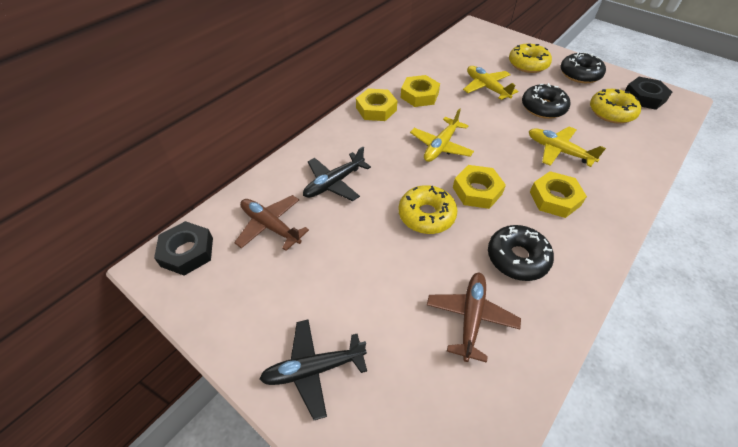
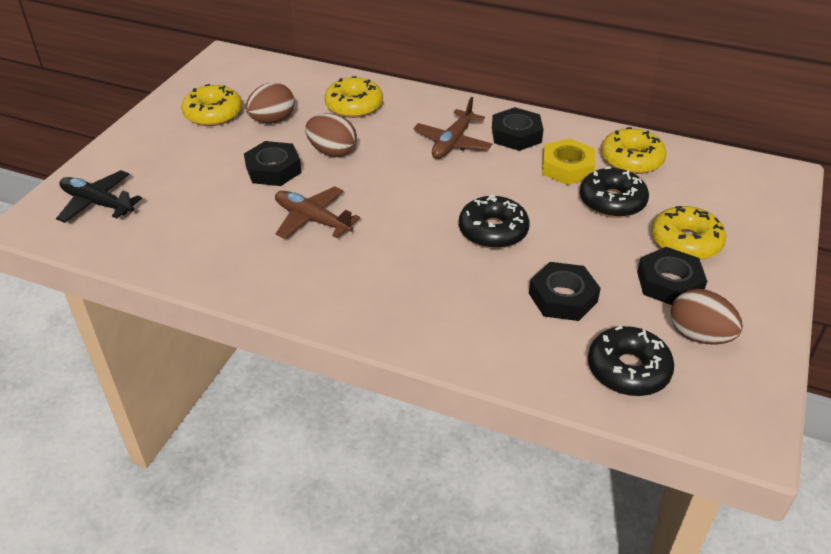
black nut: [154,221,213,276] [625,77,672,110] = 2 -> [244,141,302,186] [492,107,544,151] [529,262,601,321] [637,247,707,305] = 4
black plane: [259,320,367,420] [303,147,371,201] = 2 -> [56,170,142,223] = 1
brown egg: none = 0 -> [246,82,294,123] [305,113,357,157] [671,289,743,345] = 3
yellow donut: [399,185,458,234] [509,44,552,73] [590,89,641,124] = 3 -> [181,84,242,126] [324,76,383,118] [601,127,667,174] [652,206,726,260] = 4
yellow nut: [356,88,397,121] [401,75,440,107] [453,165,506,209] [530,171,587,218] = 4 -> [542,138,595,185] = 1
yellow plane: [410,108,474,162] [463,66,518,100] [529,126,606,167] = 3 -> none = 0

